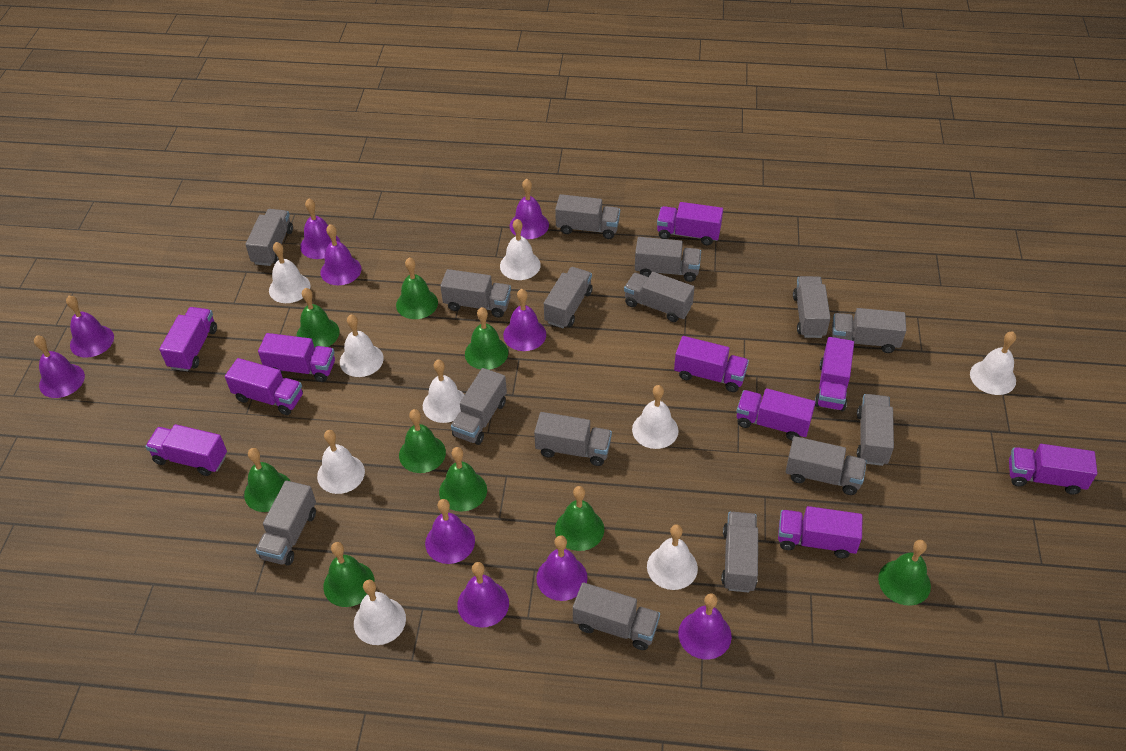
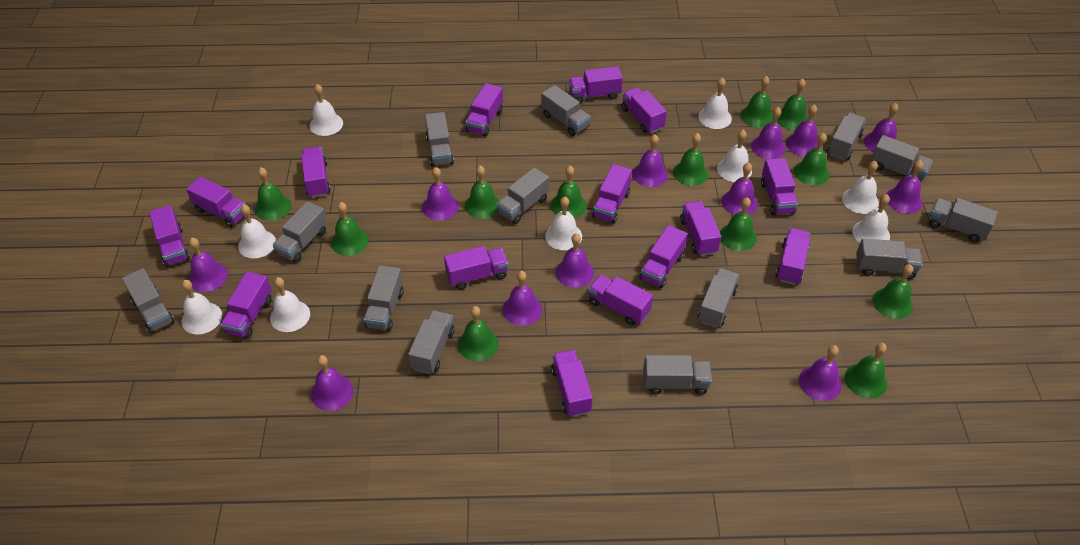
green bell: [244,448,290,512] [296,288,340,348] [323,542,375,607] [396,257,438,319] [399,409,446,473] [439,447,487,512] [465,307,508,370] [555,486,604,551] [878,540,931,606] = 9 -> [255,168,291,221] [331,202,369,256] [458,306,498,361] [465,166,500,219] [551,166,587,218] [673,133,708,186] [720,197,757,251] [741,76,773,127] [777,79,808,130] [794,133,829,185] [845,343,887,398] [873,264,913,319] = 12
grey truck: [245,209,293,266] [255,480,316,566] [440,269,511,318] [451,368,507,445] [534,412,612,466] [544,267,593,328] [555,194,620,239] [573,582,660,650] [624,272,695,322] [635,237,701,282] [721,512,758,593] [786,436,867,495] [793,276,830,338] [832,308,906,353] [857,394,894,466] = 15 -> [122,268,175,334] [273,201,327,263] [364,266,404,331] [408,310,455,374] [425,112,454,167] [497,167,549,224] [541,85,590,136] [643,355,712,395] [698,268,739,328] [828,112,866,160] [856,238,923,279] [871,135,933,183] [929,198,998,242] = 13
purple bell: [34,336,85,398] [66,296,114,358] [300,199,340,259] [321,224,361,285] [425,499,475,564] [457,562,509,628] [503,289,546,351] [510,179,549,239] [536,536,588,601] [678,593,732,659] = 10 -> [188,238,228,292] [311,355,354,411] [422,167,459,220] [503,271,542,326] [556,233,594,288] [632,134,668,187] [721,163,758,215] [751,107,786,159] [786,104,818,157] [799,345,841,401] [864,103,898,153] [886,160,923,213] = 12
purple truck: [145,424,227,476] [159,307,217,371] [225,358,303,415] [258,333,335,382] [657,202,723,245] [674,336,749,392] [737,388,816,441] [778,506,862,558] [815,337,854,411] [1009,444,1097,495] = 10 -> [149,205,190,267] [186,176,246,228] [221,272,272,338] [301,147,331,198] [444,246,508,290] [465,83,503,137] [551,350,593,417] [569,66,623,103] [588,275,653,325] [592,164,632,223] [622,87,667,133] [640,225,687,288] [680,201,721,256] [761,158,798,215] [776,228,810,285] = 15

